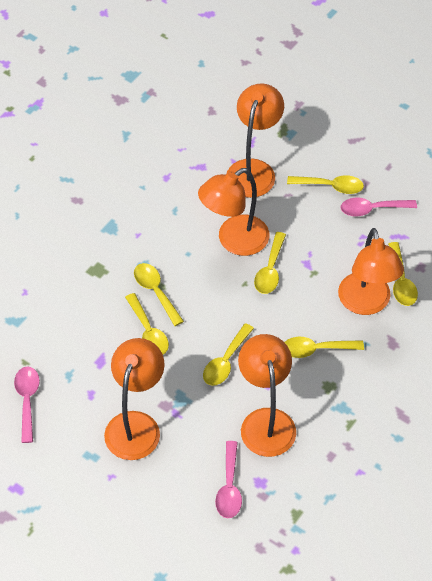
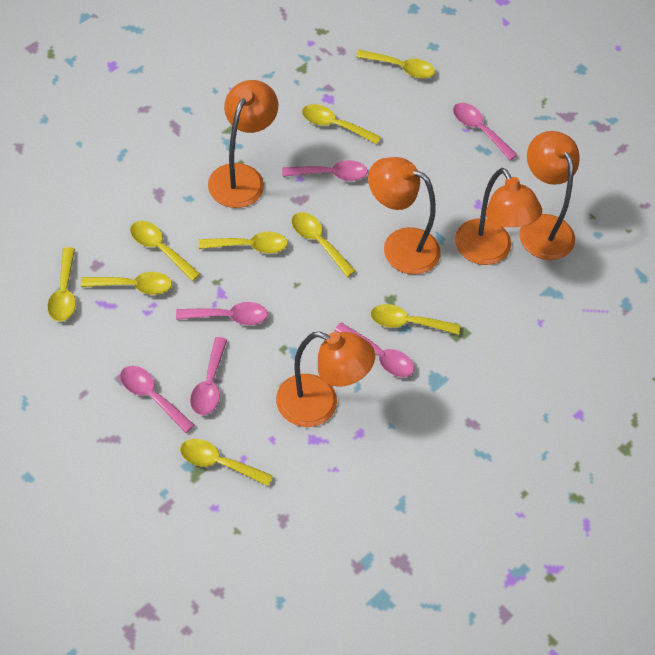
pink spoon: [14,367,40,443] [215,441,242,518] [340,198,417,216] = 3 -> [120,366,194,433] [176,302,268,325] [190,337,227,415] [282,160,368,181] [334,323,414,377] [453,103,517,160] = 6
yellow spoon: [125,293,169,355] [134,263,184,326] [203,323,254,386] [254,232,286,294] [284,337,364,358] [287,175,364,194] [388,242,418,306] = 7 -> [48,247,76,322] [81,272,172,295] [130,221,200,281] [180,439,273,486] [199,232,288,254] [291,212,356,277] [302,104,381,144] [356,50,435,79] [371,304,460,335] = 9

